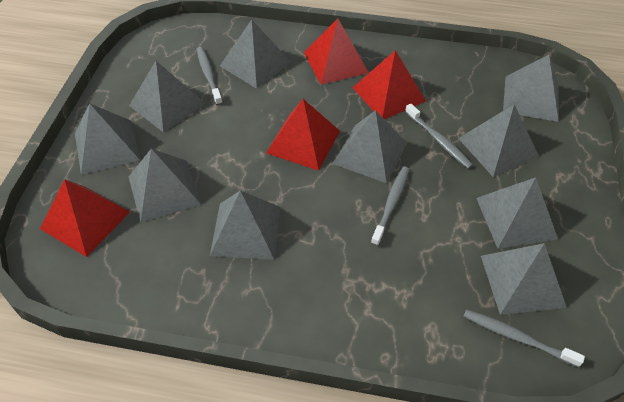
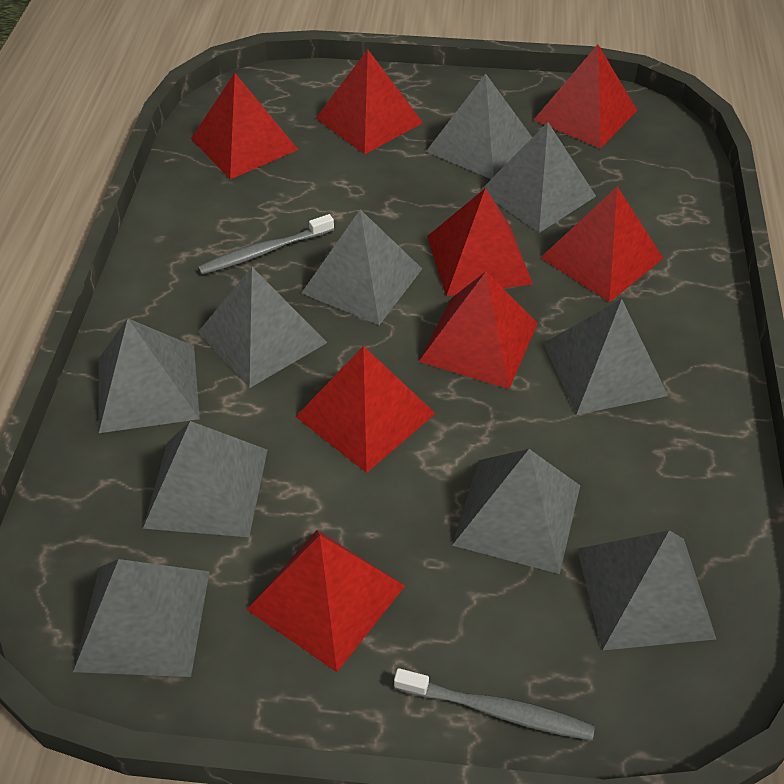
grey toothbrush: [197,47,223,106] [371,167,410,246] [405,103,473,169] [463,309,585,367] = 4 -> [198,214,334,275] [394,668,595,741] = 2
red pyramid: [40,179,130,257] [266,99,340,171] [304,18,369,85] [352,50,426,119] = 4 -> [191,73,298,179] [246,530,405,672] [296,346,436,473] [316,49,423,155] [419,272,538,389] [427,188,533,296] [533,44,638,149] [540,186,664,302] = 8

